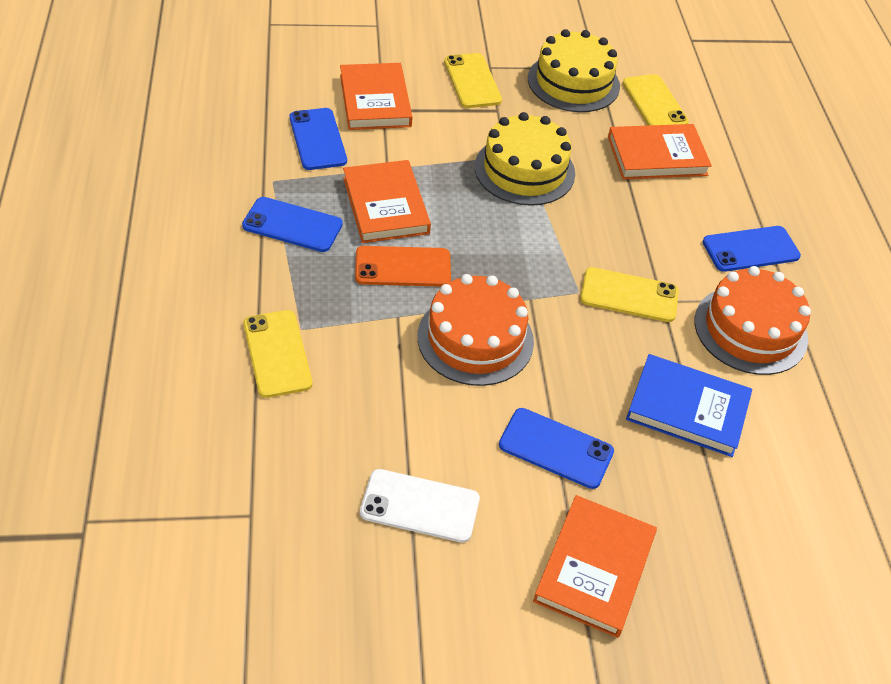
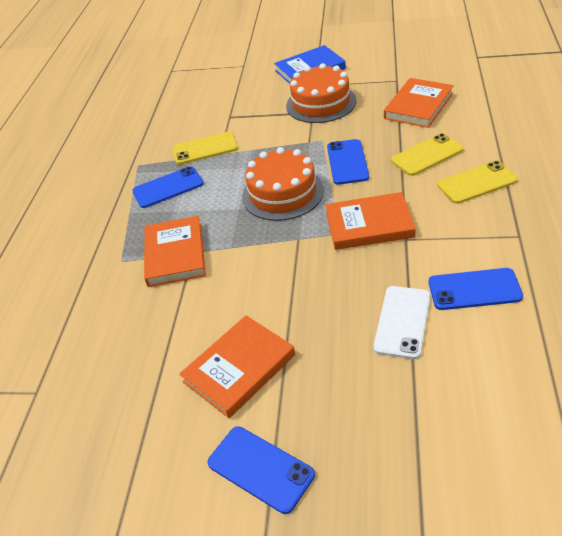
orange phone: [355,246,451,287] = 1 -> none = 0
yellow cake: [475,112,575,206] [528,29,620,112] = 2 -> none = 0
yellow phone: [243,310,312,398] [444,53,502,108] [580,267,679,322] [622,74,689,126] = 4 -> [172,132,238,165] [391,133,464,176] [437,161,518,204] = 3

